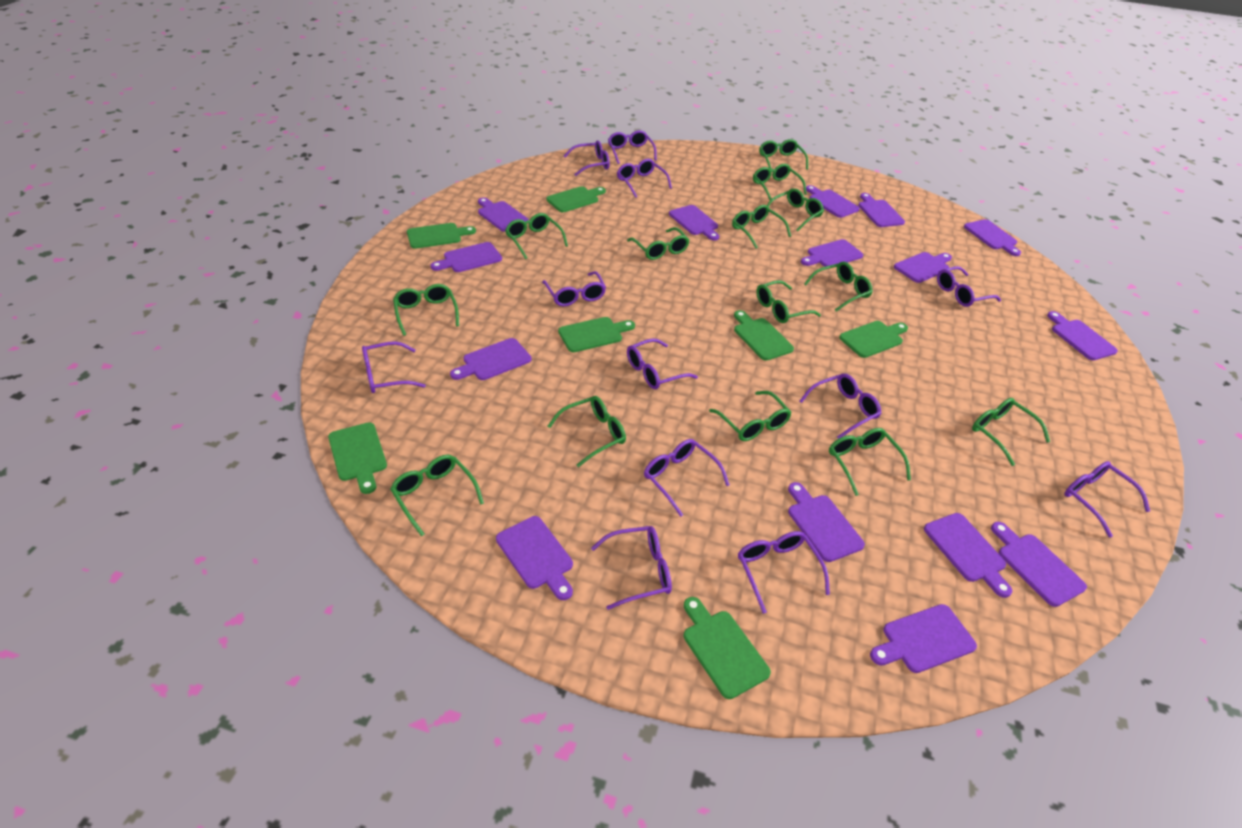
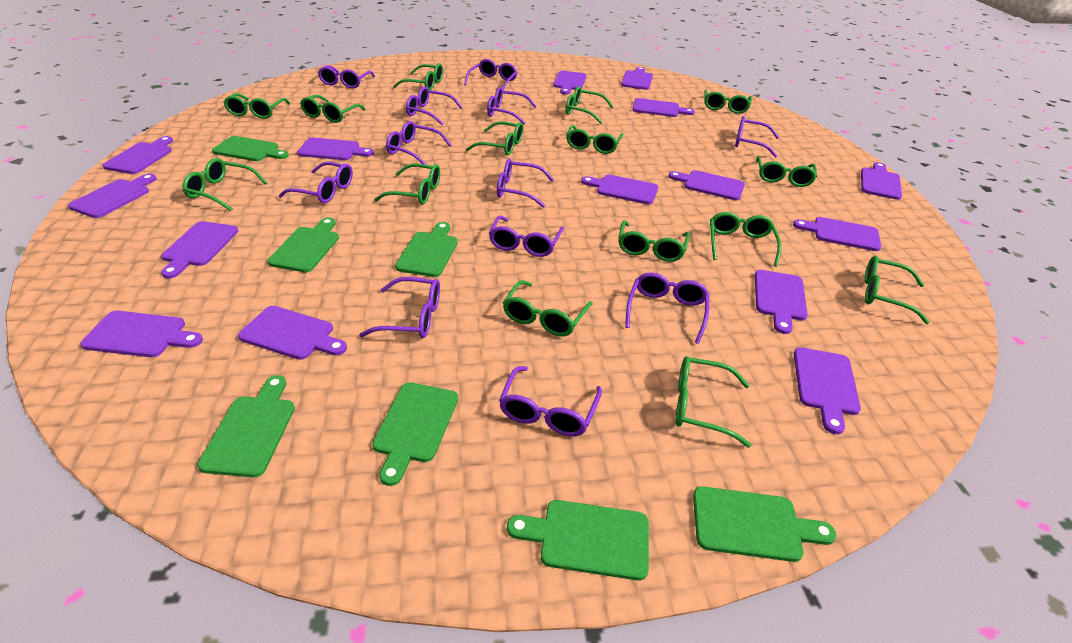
green glasses: [390,454,484,536] [393,284,459,336] [505,213,568,259] [548,396,626,467] [627,227,690,260] [709,391,792,441] [732,205,791,248] [753,164,807,200] [756,280,821,323] [759,139,808,170] [767,188,824,232] [804,261,873,312] [829,428,911,496] [972,398,1050,466] = 14 -> [183,158,267,211] [223,93,291,119] [300,95,366,123] [374,164,440,204] [393,63,443,90] [466,121,524,155] [503,280,593,336] [565,86,614,124] [567,125,624,154] [619,220,690,262] [676,356,751,448] [704,89,752,114] [710,212,781,267] [757,156,817,187] [864,255,930,324] = 15

